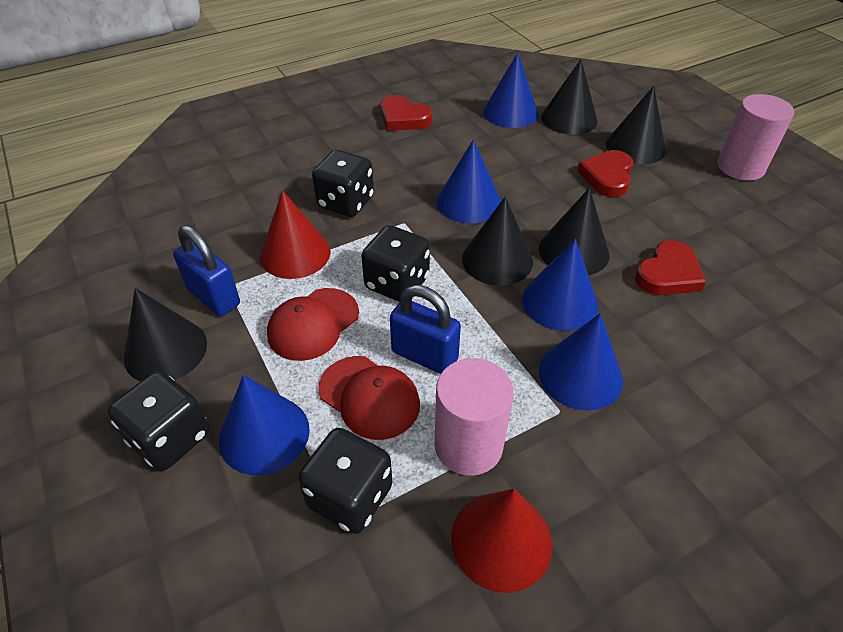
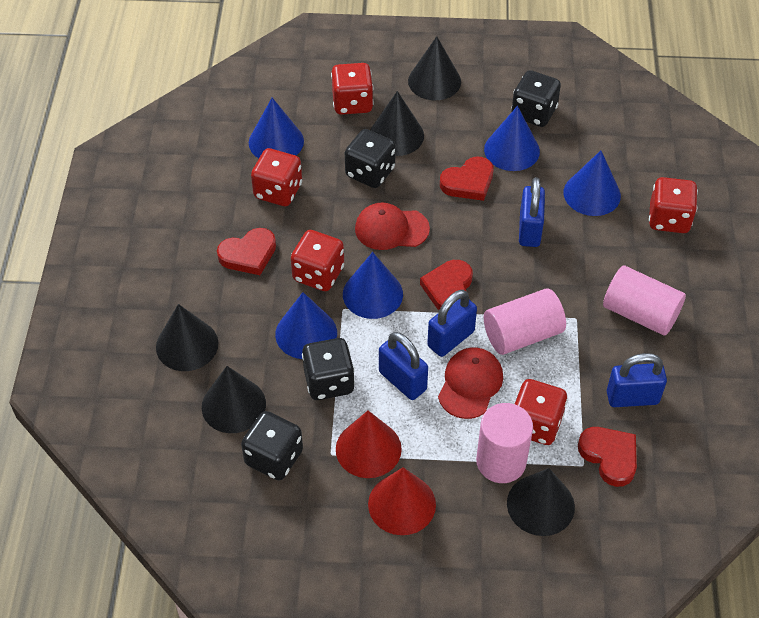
blue padlock: [173,225,240,316] [390,285,461,374] = 2 -> [379,332,428,400] [427,290,477,357] [519,177,545,247] [607,353,667,407] = 4
pink cylinder: [434,358,514,476] [718,94,794,181] = 2 -> [476,403,533,483] [484,289,566,355] [603,265,686,336] = 3
red dice: none = 0 -> [251,148,302,206] [291,230,344,291] [331,63,374,115] [515,379,567,445] [649,177,698,233] = 5
red heart: [381,95,432,131] [577,150,633,197] [635,240,706,295] = 3 -> [217,228,276,275] [420,260,473,310] [440,156,493,201] [578,427,637,487] = 4

